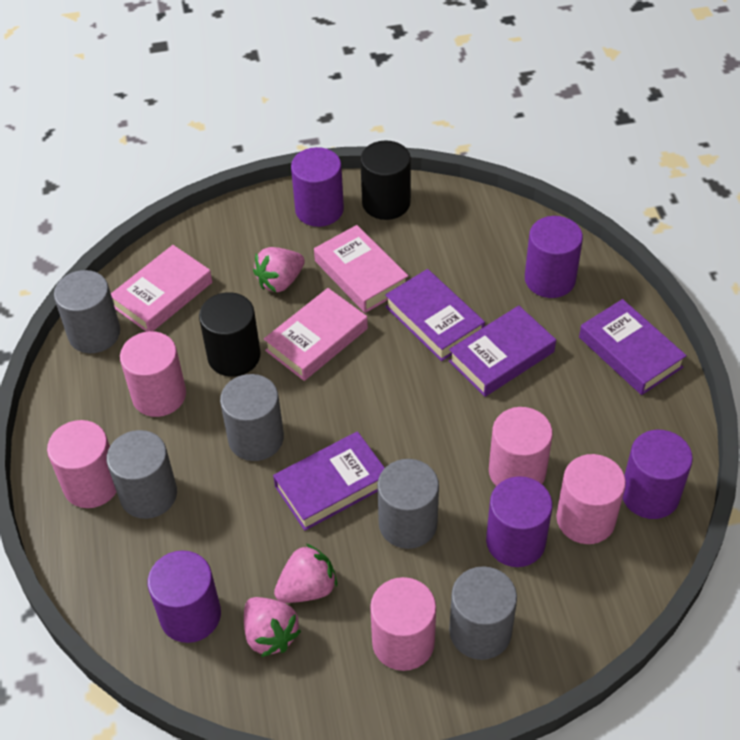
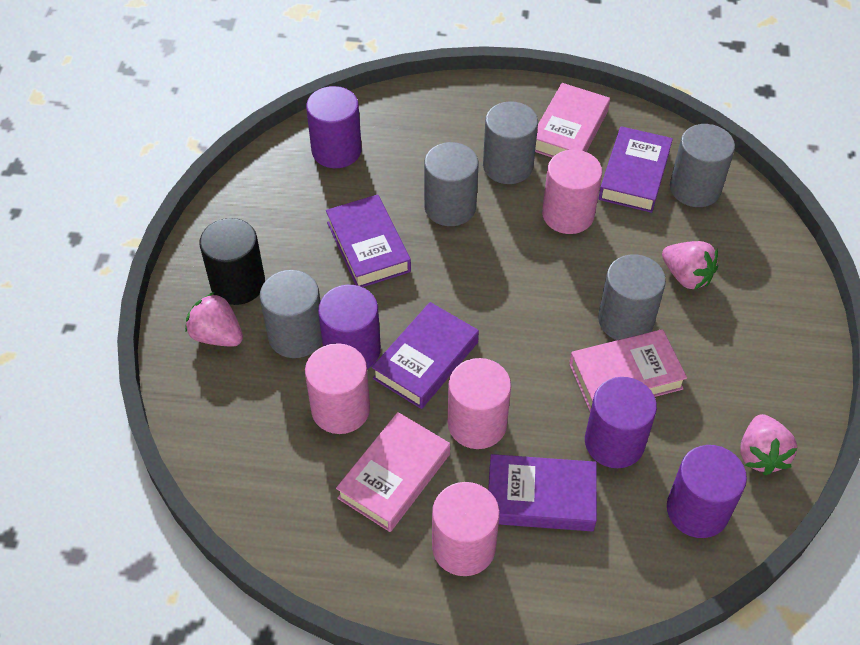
black cylinder: [199,292,261,377] [360,140,411,220] = 2 -> [199,218,265,305] = 1
pink cylinder: [47,420,116,508] [120,331,186,417] [370,577,436,671] [489,407,553,486] [556,454,626,544] = 5 -> [305,343,370,434] [432,482,500,576] [448,358,511,449] [542,150,602,234] = 4
purple cylinder: [148,550,221,643] [291,147,344,227] [486,476,553,567] [525,216,583,298] [623,430,693,519] = 5 -> [306,86,362,168] [318,285,381,369] [585,377,657,468] [667,445,747,538] = 4

